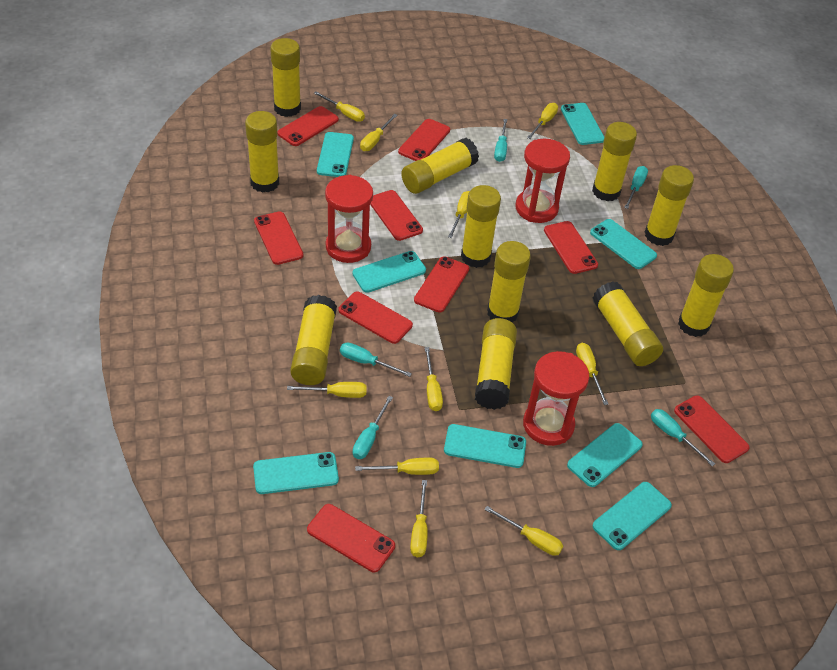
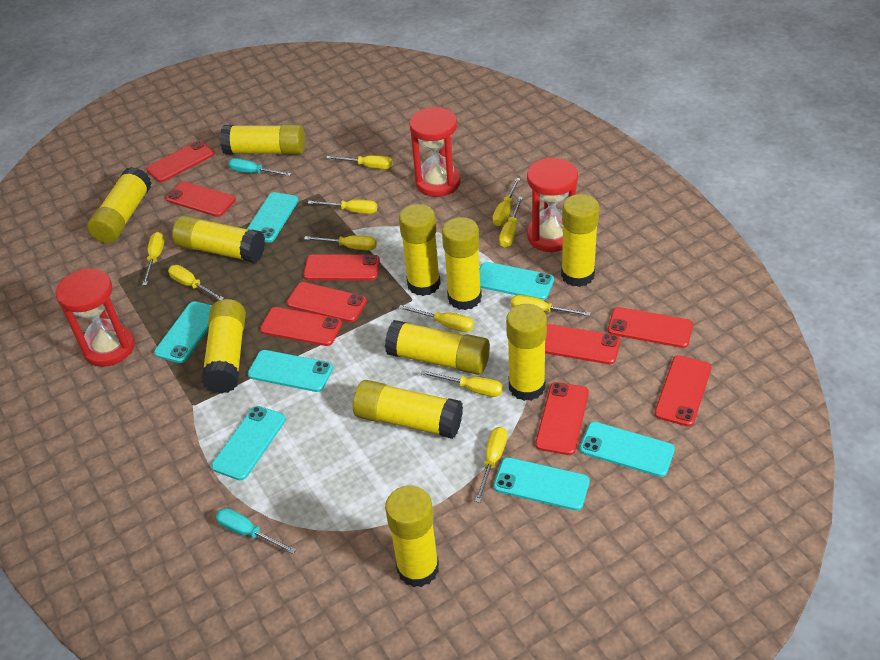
turquoise phone: [253,452,339,494] [317,132,354,177] [352,251,426,293] [444,424,526,468] [561,103,605,145] [567,423,643,487] [590,219,657,269] [593,482,672,550] = 8 -> [154,301,212,363] [211,406,286,481] [247,192,299,243] [248,350,333,392] [479,262,554,300] [494,457,590,511] [580,422,675,477] = 7
turquoise screwdriver: [340,342,412,377] [353,396,393,459] [494,119,507,162] [624,166,648,209] [651,409,715,466] = 5 -> [216,508,296,554] [229,158,292,176] = 2
yellow screwdriver: [287,382,367,398] [314,91,365,122] [355,458,439,475] [360,114,397,151] [410,480,428,557] [425,347,443,411] [448,191,470,238] [484,506,563,556] [527,103,558,139] [576,343,608,405] = 10 -> [142,232,165,286] [168,265,224,300] [304,235,377,251] [308,200,377,214] [326,155,393,169] [399,305,474,332] [421,370,503,397] [475,427,507,503] [493,178,521,226] [499,197,523,248] [511,295,591,316] = 11

